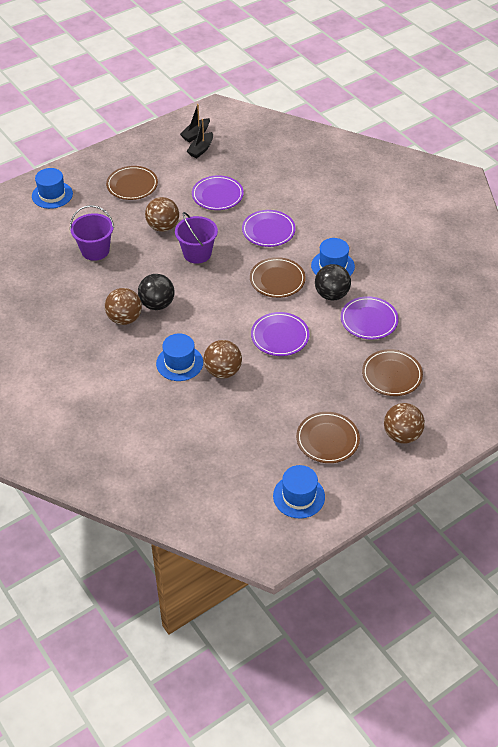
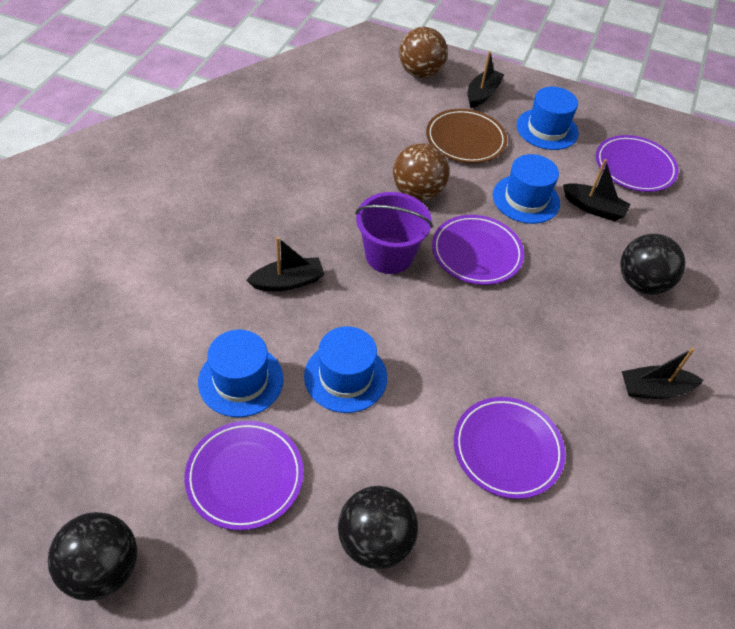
black ball: [138,274,175,310] [315,264,351,300] = 2 -> [48,512,137,601] [338,486,418,569] [620,234,685,295] = 3
black boat: [180,104,210,142] [187,119,213,158] = 2 -> [247,237,324,291] [467,51,505,108] [563,159,631,221] [622,348,703,399] = 4
brown ball: [105,288,142,325] [145,197,179,232] [204,340,242,379] [384,403,425,444] = 4 -> [393,143,449,201] [399,27,448,78] = 2
brown plate: [106,166,158,200] [250,257,306,298] [296,412,360,463] [362,349,423,396] = 4 -> [426,109,507,163] = 1
purple bucket: [70,205,114,261] [175,212,218,264] = 2 -> [355,192,433,274] = 1

